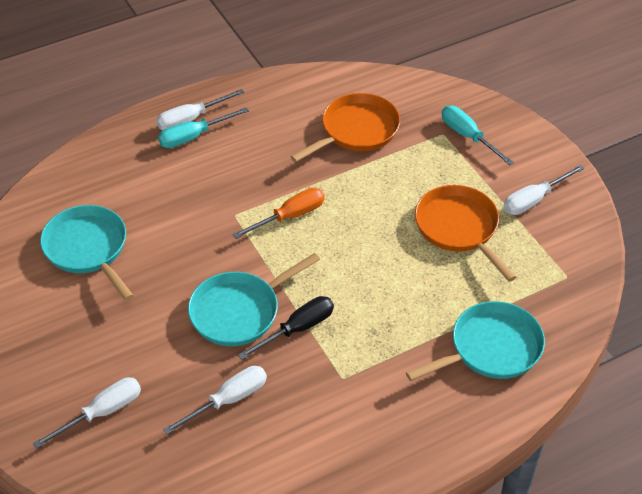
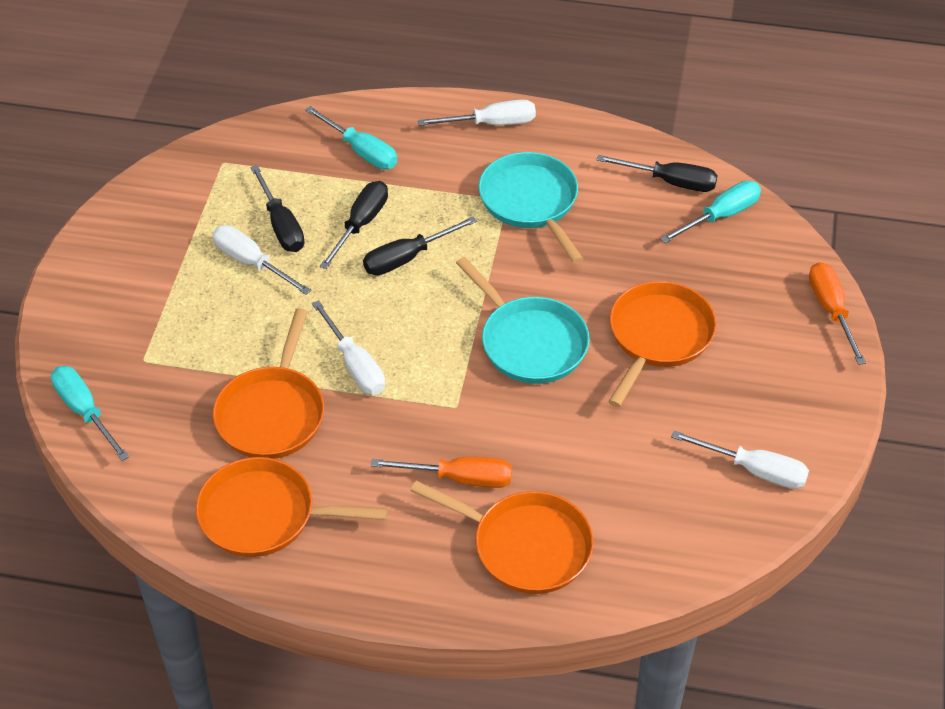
black screwdriver: [238,296,334,360] = 1 -> [250,165,305,252] [320,181,388,269] [363,217,477,275] [596,155,718,192] = 4
orange pan: [290,93,400,162] [415,185,516,282] = 2 -> [196,457,388,557] [213,308,324,459] [410,481,594,594] [608,281,717,407] = 4
orange screwdriver: [233,188,325,239] = 1 -> [371,457,512,488] [809,262,866,365] = 2
turquoise pan: [40,205,134,301] [188,253,320,346] [406,301,545,381] = 3 -> [456,257,590,384] [479,152,584,263] = 2
turquoise screwdriver: [158,107,249,148] [442,106,514,165] = 2 -> [51,366,129,461] [305,106,397,169] [660,181,761,243] = 3

